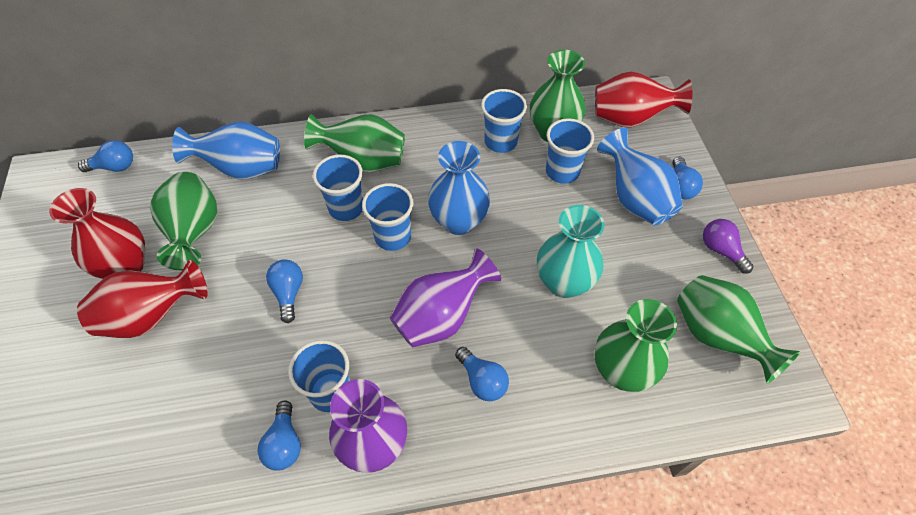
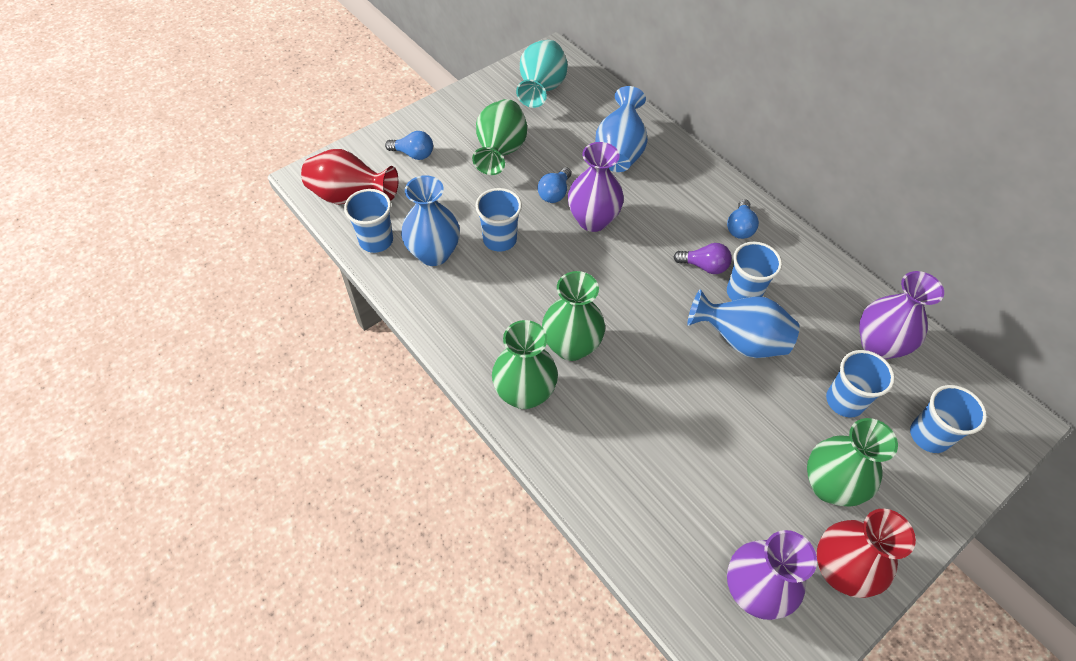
blue light bulb: [78,140,133,172] [257,400,301,471] [266,259,303,323] [455,347,509,401] [673,157,703,199] = 5 -> [385,131,433,160] [538,167,571,203] [727,199,759,239] = 3
green vase: [150,172,217,271] [304,114,405,172] [530,50,586,142] [594,299,677,392] [677,275,801,384] = 5 -> [472,99,527,175] [492,320,558,409] [542,271,605,361] [807,418,898,507] = 4
purple vase: [329,379,407,473] [390,248,501,347] = 2 -> [568,142,624,232] [727,530,817,620] [859,271,944,360] = 3
red vase: [49,188,145,279] [77,260,208,338] [595,71,692,128] = 3 -> [301,149,398,205] [817,509,916,598] = 2

